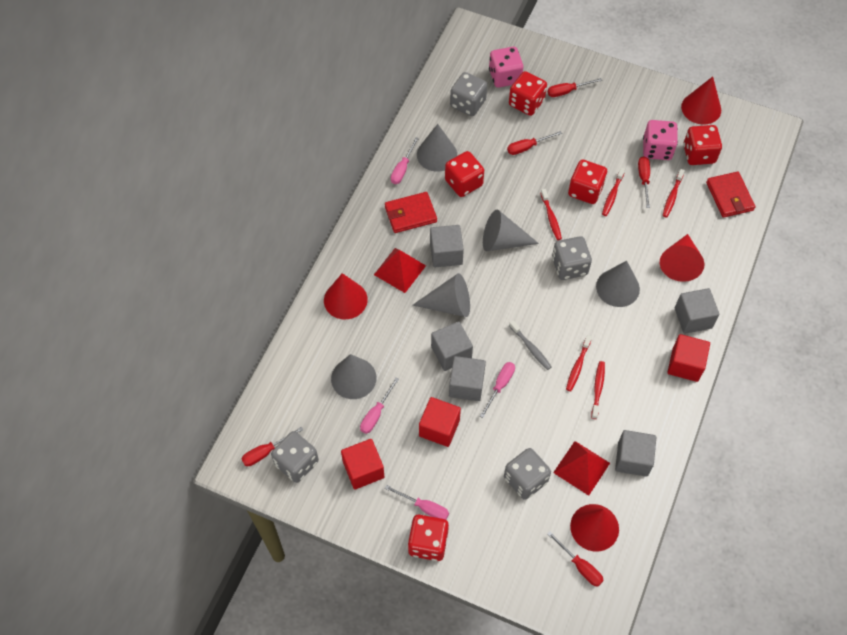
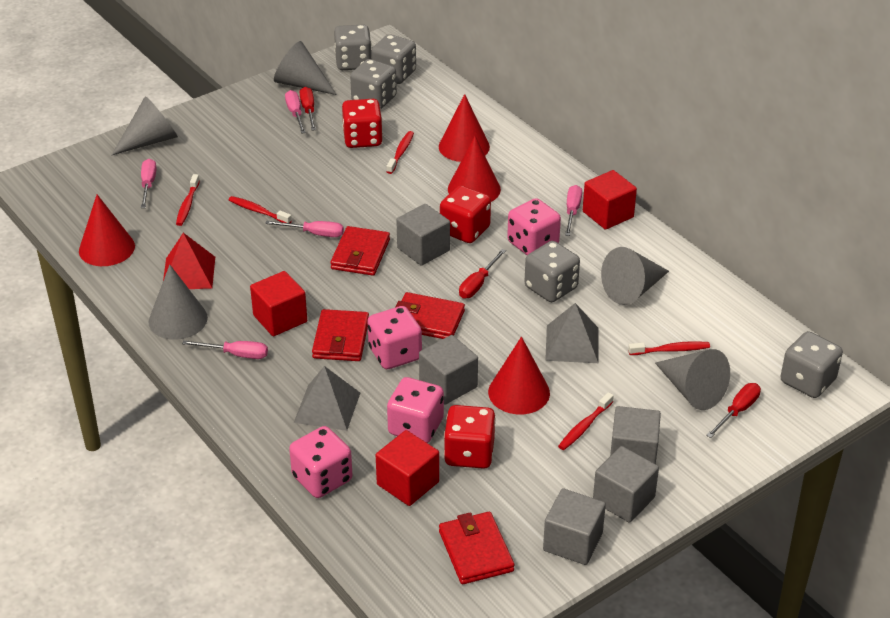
grey dice: [271,431,319,483] [450,72,487,116] [504,448,551,500] [552,236,592,280] = 4 -> [334,24,372,70] [350,59,397,109] [371,34,416,84] [525,241,580,302] [780,331,843,398] = 5
grey pyramid: none = 0 -> [294,366,360,431] [545,303,599,363] = 2
grey toothbrush: [509,320,551,370] = 1 -> none = 0
pink dice: [489,47,523,88] [643,120,678,160] = 2 -> [289,426,353,498] [368,306,422,369] [387,377,444,443] [507,198,561,255] = 4
pink screwdriver: [360,378,399,434] [385,485,449,520] [391,137,419,184] [480,362,515,418] = 4 -> [141,159,157,208] [182,340,268,359] [265,221,344,237] [285,90,306,134] [565,185,582,236] = 5
red dice: [408,515,449,561] [445,151,484,197] [509,71,547,116] [568,160,607,204] [683,125,722,165] = 5 -> [342,99,383,148] [440,185,491,243] [444,405,496,469] = 3
red pyramid: [374,248,426,293] [553,441,610,496] = 2 -> [163,233,215,289] = 1
red screwdriver: [242,426,304,466] [507,131,562,155] [547,531,604,587] [548,78,602,97] [638,156,650,208] = 5 -> [300,87,316,131] [459,249,506,299] [706,383,761,438] = 3
red wallet: [385,192,437,233] [706,172,756,218] = 2 -> [312,309,369,361] [330,226,390,276] [395,292,465,339] [439,512,514,584] = 4

